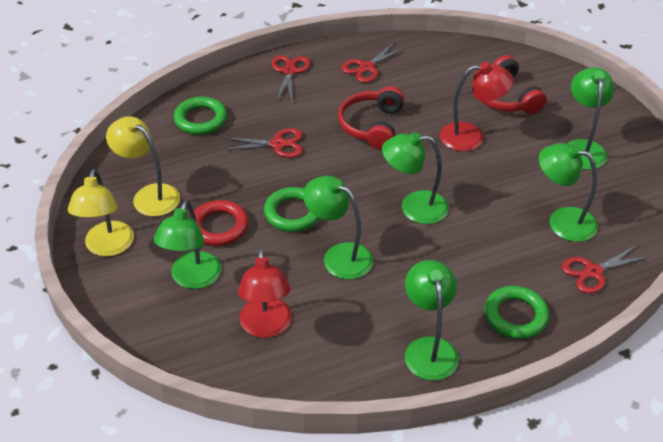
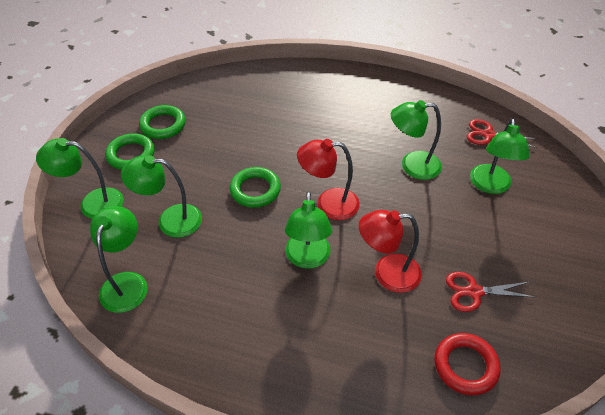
red headphones: [338,86,404,150] [481,55,547,114] = 2 -> none = 0
red scissors: [224,128,302,158] [271,55,310,101] [341,42,405,83] [561,245,649,294] = 4 -> [446,272,534,312] [467,119,537,148] = 2
yellow lamp: [68,169,134,257] [106,116,180,216] = 2 -> none = 0

